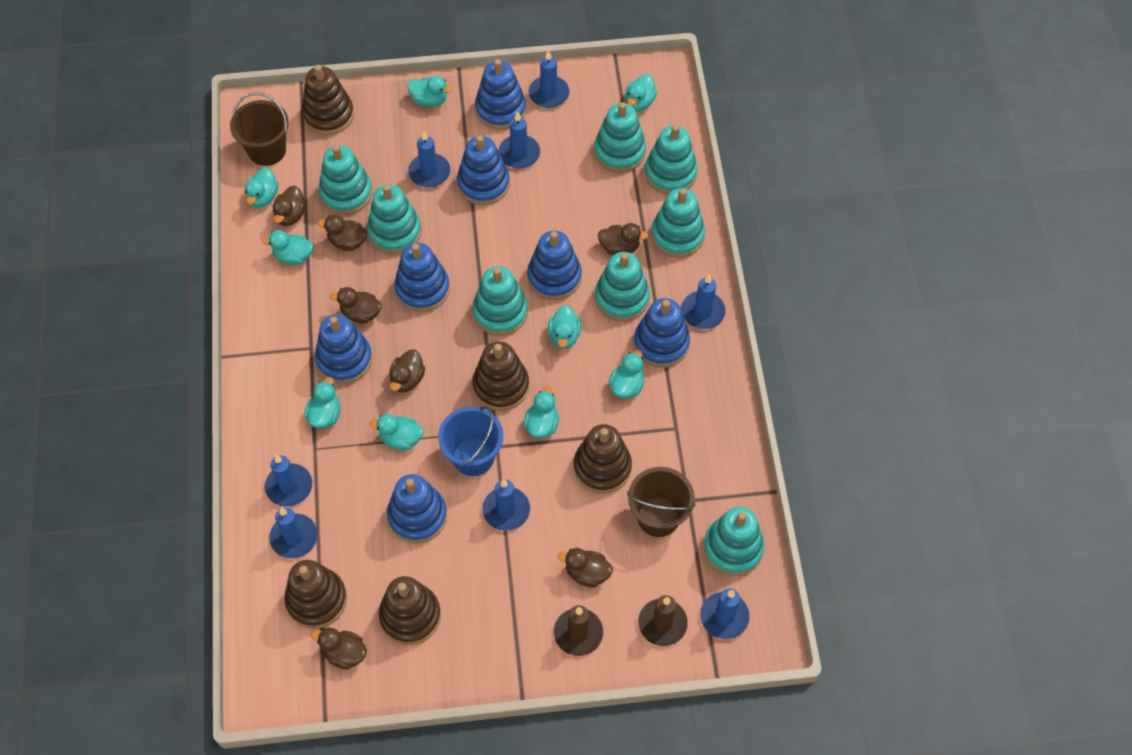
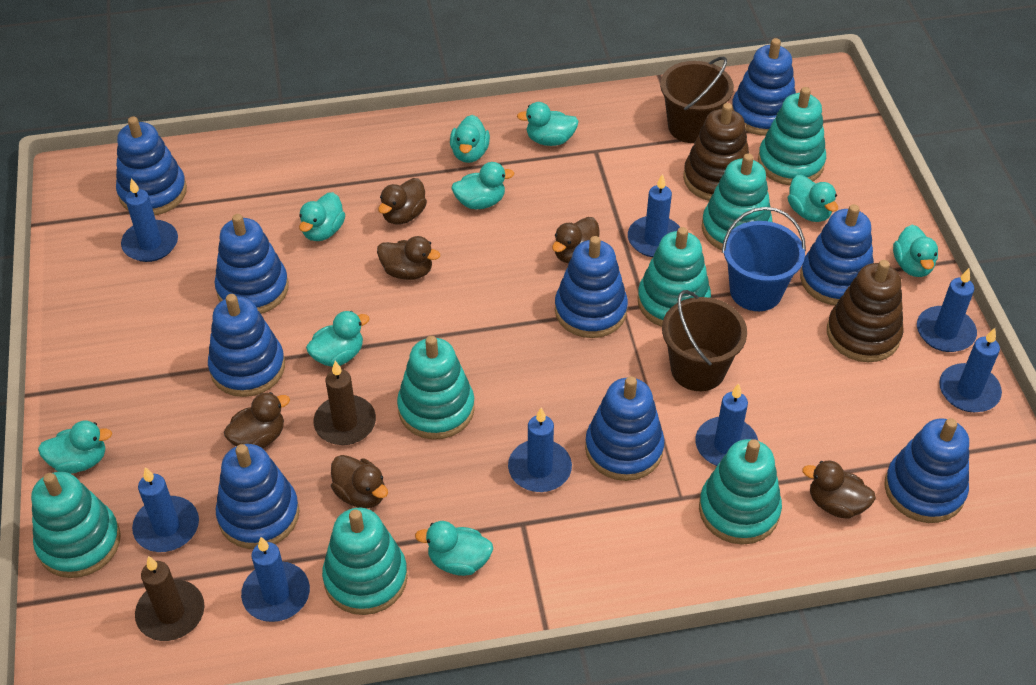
blue stacking toy: [315,314,372,384] [387,474,447,543] [394,243,450,312] [457,135,510,205] [475,59,526,130] [527,231,582,300] [634,298,690,368] = 7 -> [116,116,187,216] [208,294,285,397] [215,214,289,314] [216,444,299,549] [555,236,628,338] [585,376,665,481] [732,38,796,136] [800,204,874,305] [884,418,969,523] = 9
brown duck: [273,186,307,226] [311,628,367,670] [318,214,367,251] [330,287,381,324] [389,350,425,393] [558,548,613,588] [598,223,648,255] = 7 -> [224,392,290,449] [331,455,388,508] [377,236,440,280] [378,178,427,225] [552,217,600,263] [802,461,876,519] = 6
brown stacking toy: [284,560,347,629] [302,65,354,135] [379,576,441,645] [472,341,529,411] [574,424,632,494] = 5 -> [683,103,749,201] [827,260,904,362] = 2
turquoise stacking toy: [319,145,373,215] [367,184,421,254] [472,266,528,336] [594,102,646,173] [595,252,650,321] [645,125,698,194] [651,188,705,258] [703,507,764,576] = 8 -> [31,472,121,578] [322,508,408,615] [397,336,475,440] [638,227,711,327] [699,439,782,545] [702,153,773,250] [758,87,826,185] = 7

